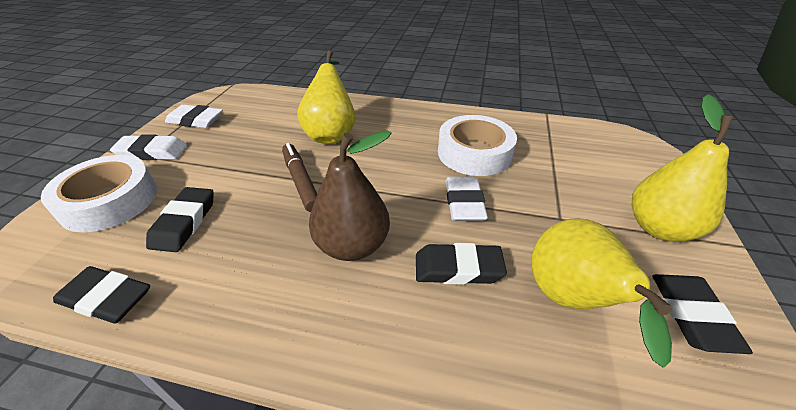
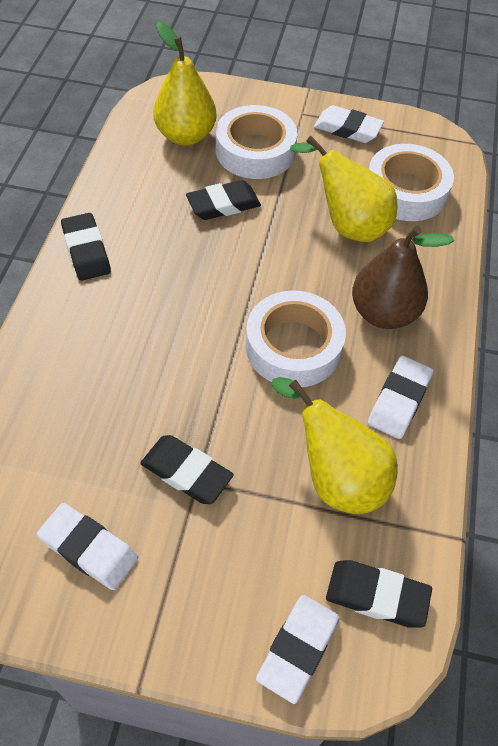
brown marker: [282,143,317,212] = 1 -> none = 0
white eraser: [110,134,187,160] [165,104,223,128] [446,177,488,221] = 3 -> [37,503,138,590] [256,595,340,704] [314,105,384,143] [368,356,434,439] = 4
white tape: [41,155,157,232] [438,115,517,176] = 2 -> [216,105,297,179] [246,290,346,387] [369,144,454,221] = 3

